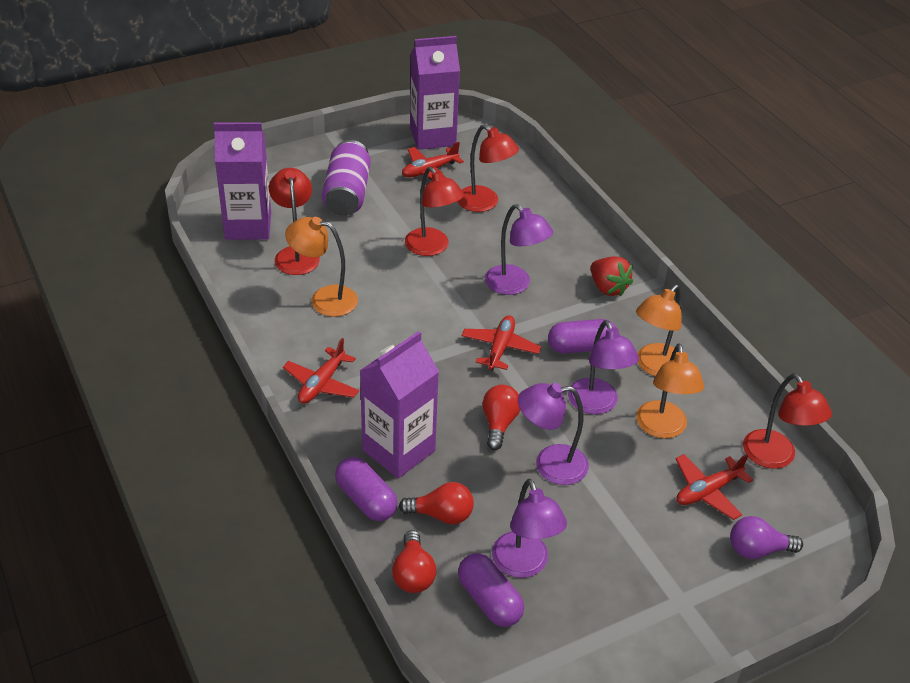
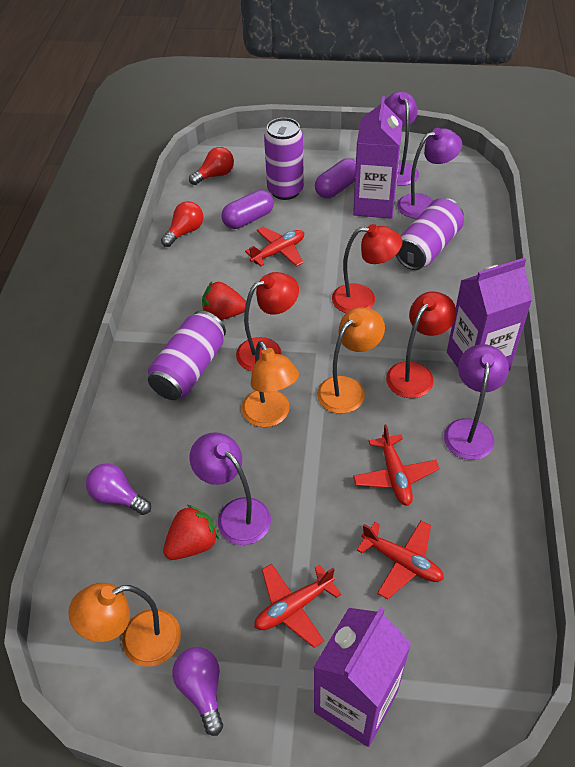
purple can: [322,140,371,216] = 1 -> [148,311,226,400] [264,118,304,200] [396,198,464,270] = 3
purple capsule: [335,457,398,521] [458,553,524,627] [548,319,616,354] = 3 -> [221,190,274,229] [315,158,356,198] = 2
purple light bulb: [730,516,803,559] = 1 -> [86,463,151,515] [173,647,223,736] = 2
red lamp: [269,168,320,275] [405,167,464,256] [457,125,519,212] [743,373,832,469] = 4 -> [236,272,299,371] [332,224,402,313] [386,291,456,398] = 3
red light bulb: [392,530,436,593] [399,482,474,524] [483,385,520,450] = 3 -> [161,201,203,247] [189,147,234,185] = 2
red strawberry: [590,256,633,297] = 1 -> [163,505,219,560] [202,282,246,320] = 2

